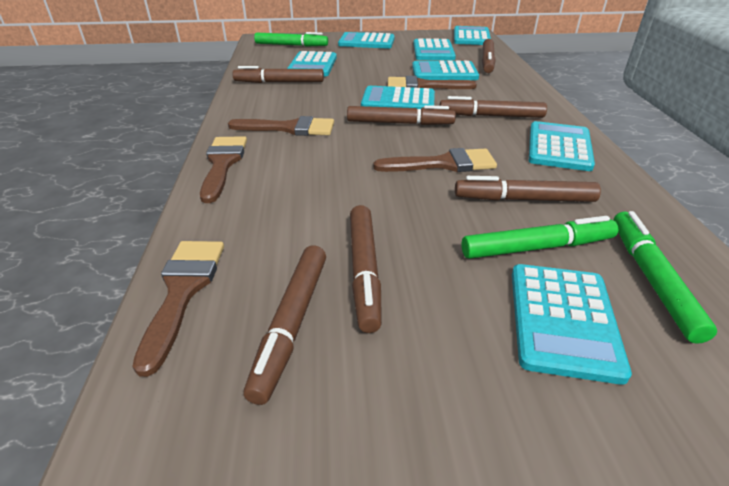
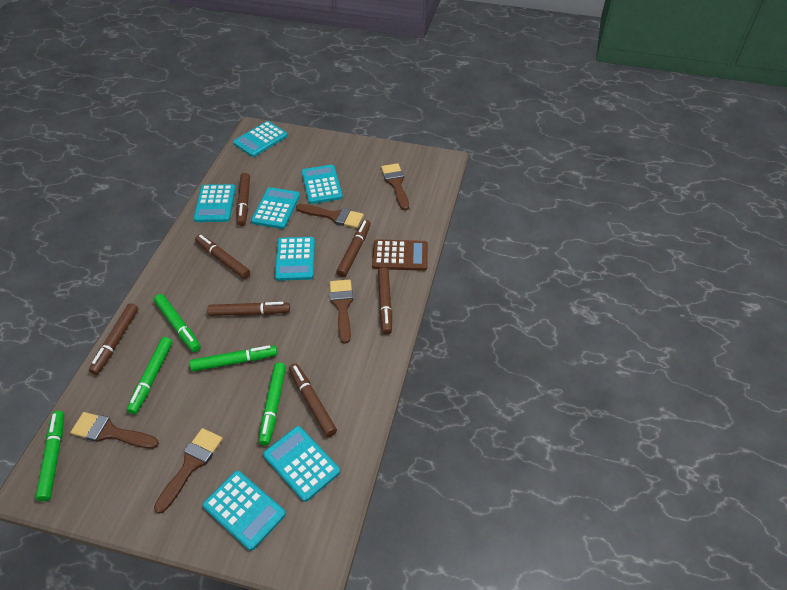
brown calculator: none = 0 -> [372,239,428,271] = 1
green marker: [254,32,328,47] [461,216,618,259] [614,211,717,344] = 3 -> [35,411,64,501] [127,337,172,414] [154,294,201,352] [190,345,277,371] [259,362,286,445] = 5
turquoise calculator: [287,51,337,77] [338,32,395,49] [361,86,435,109] [412,61,479,80] [413,38,456,60] [454,26,491,45] [512,264,632,385] [529,121,595,171] = 8 -> [194,184,236,222] [202,471,286,551] [233,121,288,157] [251,187,300,229] [263,426,340,502] [275,237,315,281] [302,165,343,204] = 7

